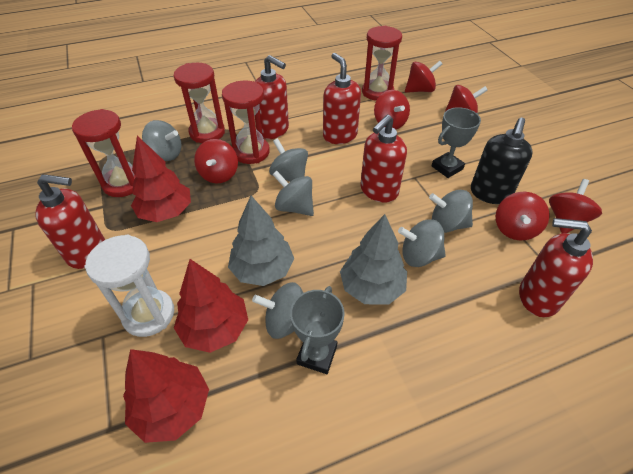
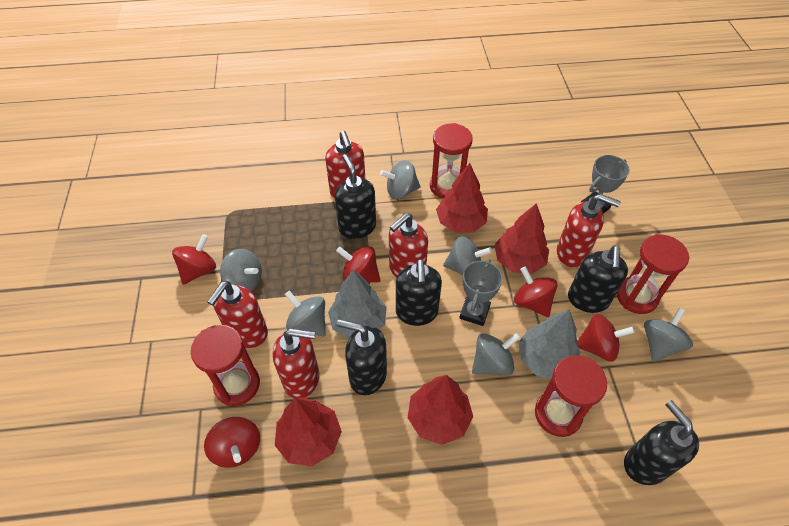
black soap dispenser: [471,117,533,204] = 1 -> [335,154,376,239] [337,319,387,395] [396,259,442,326] [568,245,628,313] [624,400,699,485] = 5
red spinning top: [194,139,238,183] [374,90,410,130] [405,61,442,93] [444,85,488,113] [496,192,549,240] [549,179,602,233] = 6 -> [172,234,216,285] [204,417,260,468] [336,246,380,282] [514,266,558,317] [577,314,635,362] = 5
red tree: [123,349,209,443] [131,136,191,222] [174,259,248,353] = 3 -> [275,397,342,467] [408,375,473,445] [436,163,488,233] [494,203,549,274] = 4
white hourglass: [85,235,174,337] = 1 -> none = 0

